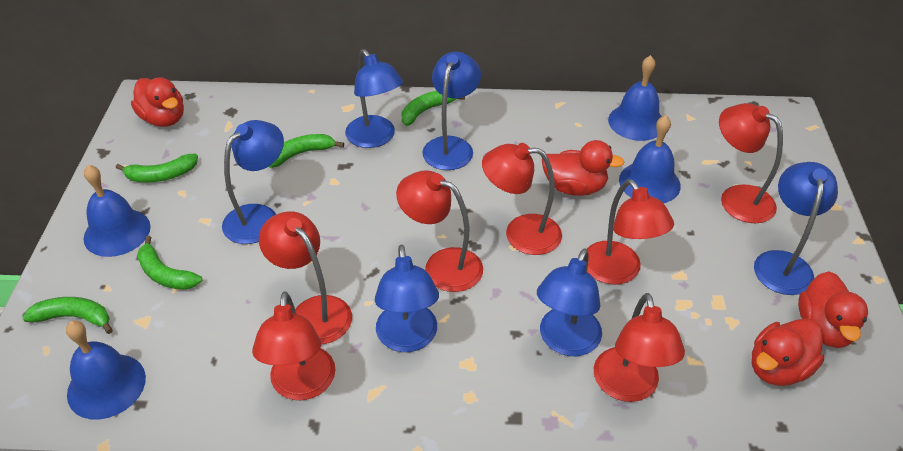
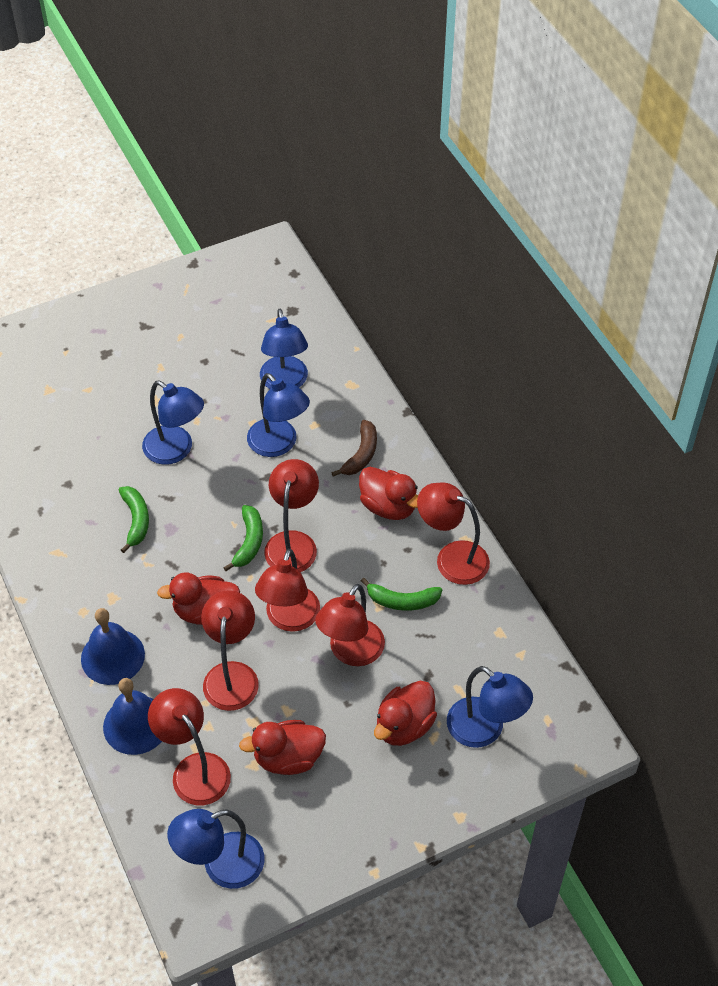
blue bell: [66,321,146,420] [84,165,151,257] [608,55,662,141] [619,115,681,203] = 4 -> [81,608,145,685] [103,678,162,755] = 2
blue lamp: [222,120,284,244] [345,49,403,148] [375,245,439,352] [422,52,481,170] [537,249,602,356] [754,162,838,295] = 6 -> [142,381,204,465] [167,809,264,889] [247,373,310,457] [260,308,308,389] [447,666,533,748] = 5
brown banana: none = 0 -> [331,420,377,477] = 1
green banana: [22,297,113,334] [116,154,198,183] [137,236,202,290] [269,134,344,168] [402,91,465,126] = 5 -> [119,486,149,553] [223,505,263,571] [361,578,442,611] = 3
red lamp: [252,291,335,400] [259,211,352,344] [396,171,483,292] [482,143,562,255] [587,179,674,285] [594,293,685,402] [719,103,783,223] = 7 -> [148,688,231,805] [201,590,259,711] [255,549,320,632] [264,459,319,572] [315,584,385,666] [417,482,490,585] = 6

